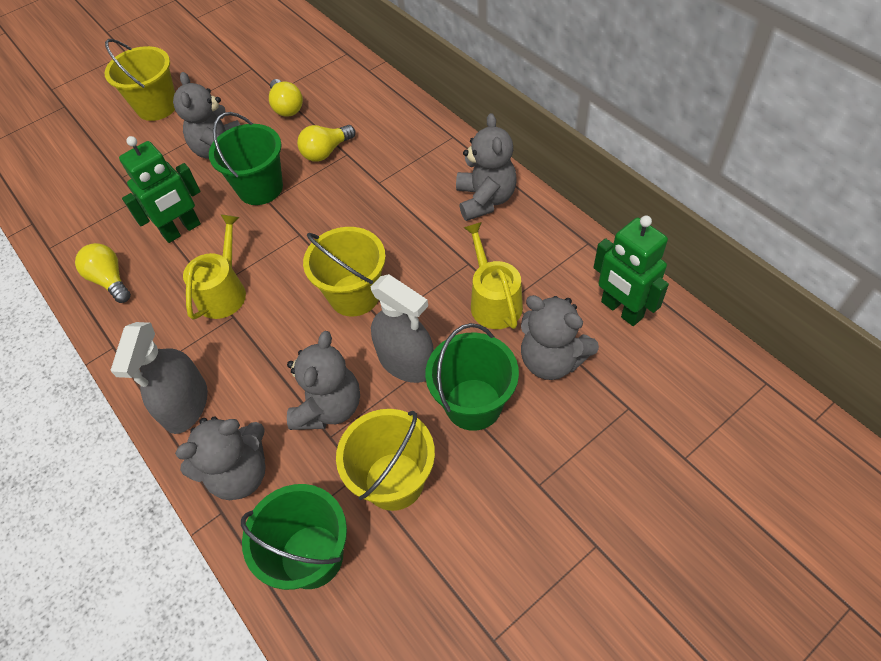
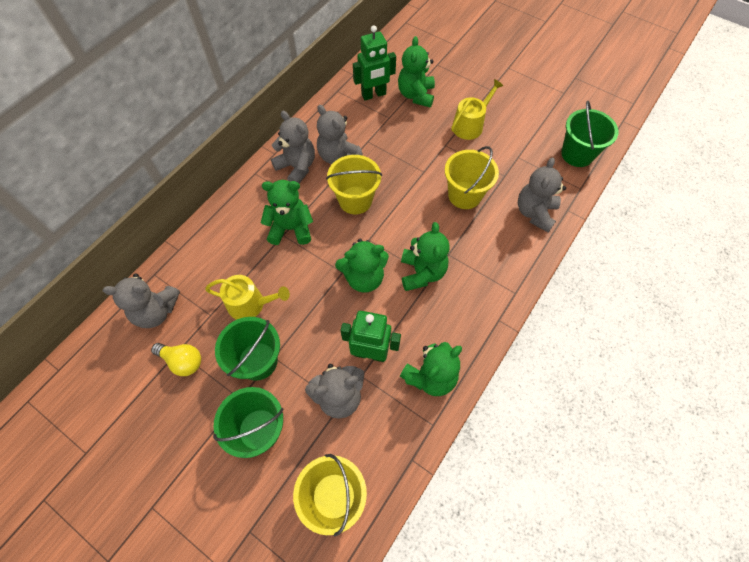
green teddy bear: none = 0 -> [261,180,313,245] [335,239,389,293] [398,36,435,107] [400,342,462,396] [401,222,450,291] = 5
grey spray bottle: [111,322,208,434] [371,274,434,383] = 2 -> none = 0
yellow light bulb: [75,243,131,303] [269,79,303,117] [297,125,355,162] = 3 -> [151,343,201,376] = 1

